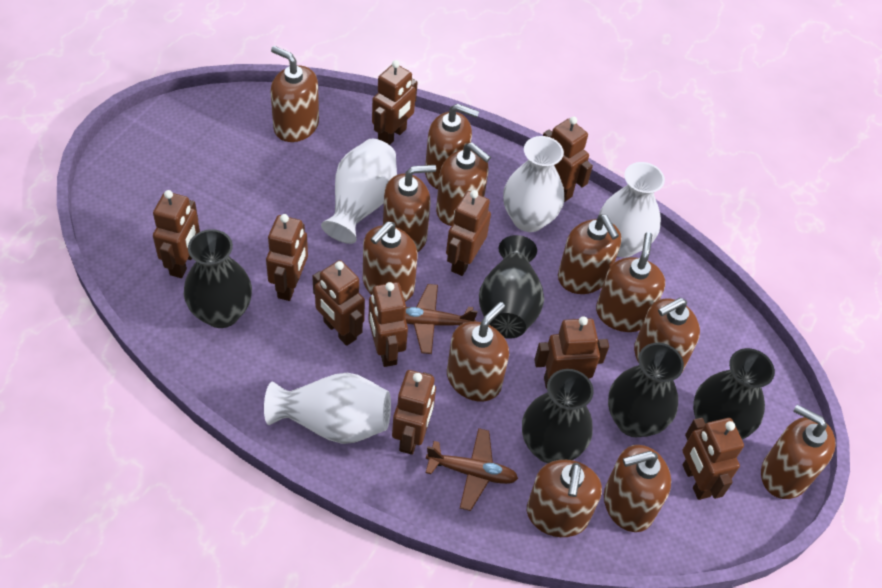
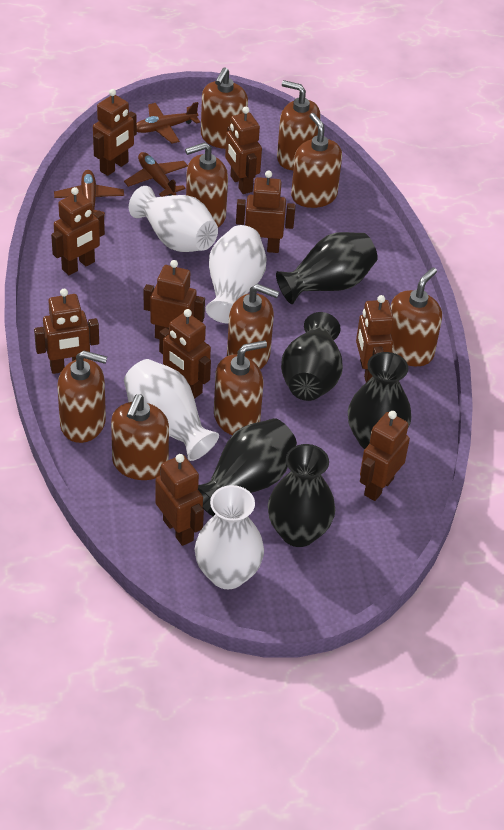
brown plane: [405,284,478,354] [426,428,518,511] = 2 -> [54,170,124,216] [124,152,188,197] [137,102,200,144] = 3
brown soap dispenser: [271,46,319,142] [363,221,418,302] [383,165,436,252] [425,104,479,189] [436,142,491,226] [447,302,509,401] [527,460,602,537] [558,215,621,294] [596,232,665,332] [604,445,671,532] [634,298,700,370] [761,405,836,499] = 12 -> [57,350,107,443] [111,394,169,480] [185,142,228,227] [201,67,248,149] [214,340,267,435] [227,284,279,369] [277,80,320,170] [291,113,342,208] [391,268,442,366] = 9

